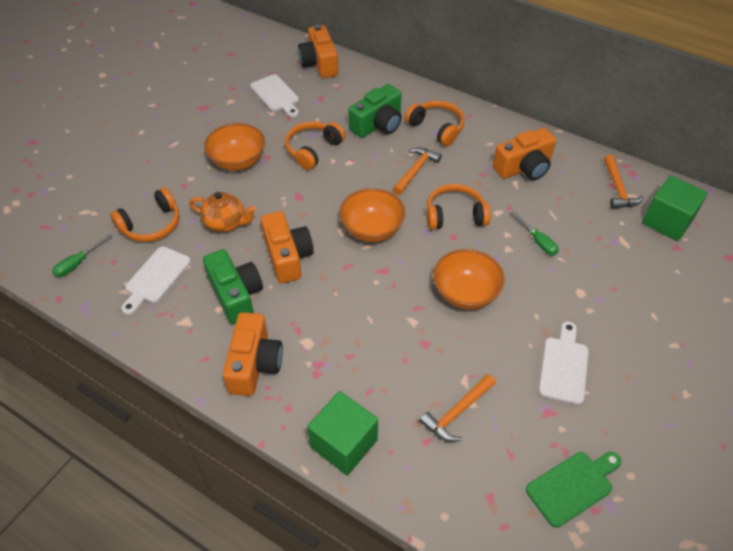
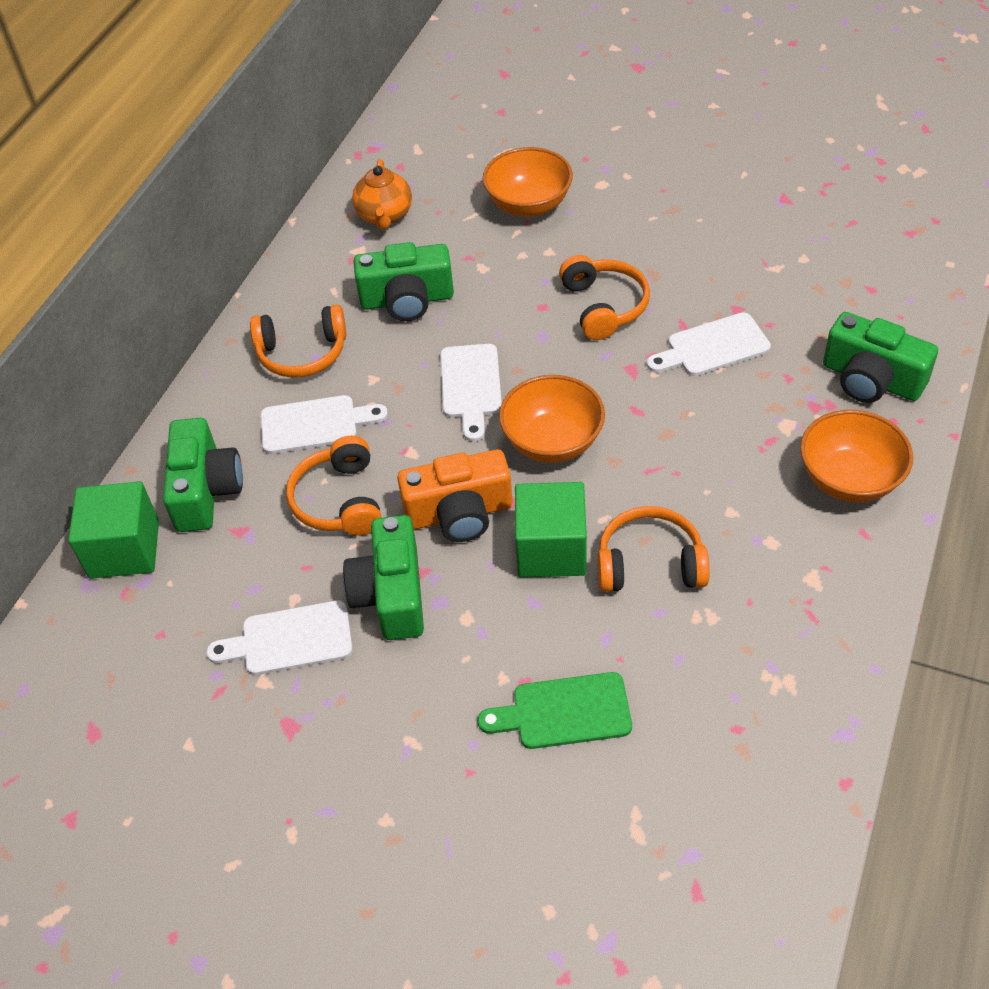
green camera: [203,249,263,325] [348,84,401,138] = 2 -> [163,418,243,532] [343,515,424,640] [354,242,454,321] [823,312,938,403] = 4
green screwdriver: [52,234,112,277] [511,211,559,256] = 2 -> none = 0
orange camera: [223,312,283,396] [261,211,314,284] [298,25,338,78] [493,128,556,180] = 4 -> [397,449,512,542] = 1
orange hammer: [393,147,442,195] [420,374,496,442] [604,155,644,209] = 3 -> none = 0
white cutting board: [121,246,191,315] [250,75,299,117] [539,321,589,405] = 3 -> [206,600,353,675] [260,395,388,454] [440,344,502,442] [647,313,771,376] = 4

